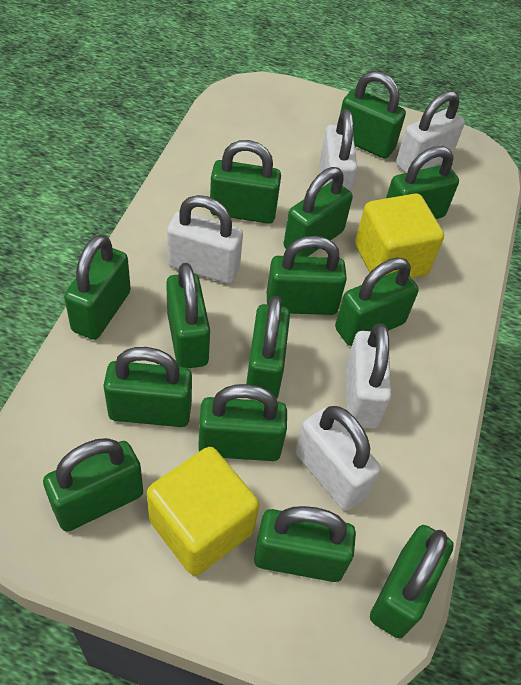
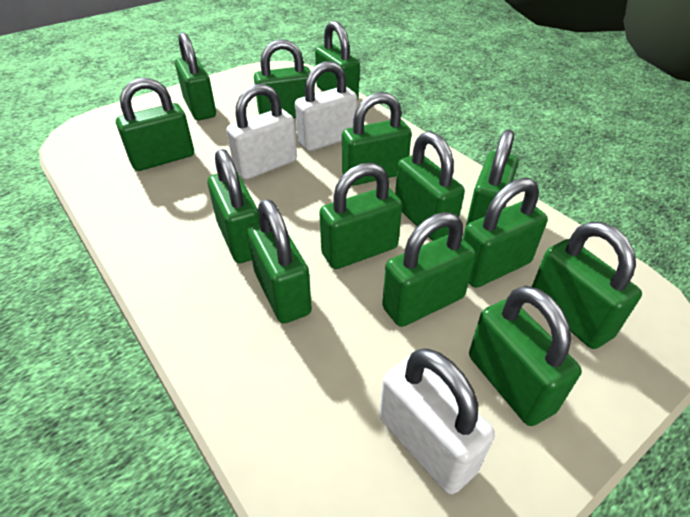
white padlock: [167,195,243,284] [295,406,381,511] [320,109,357,192] [346,323,392,429] [396,91,465,173] = 5 -> [226,84,297,179] [295,61,357,151] [379,348,495,494] = 3
yellow cube: [147,447,259,576] [355,193,444,278] = 2 -> none = 0

